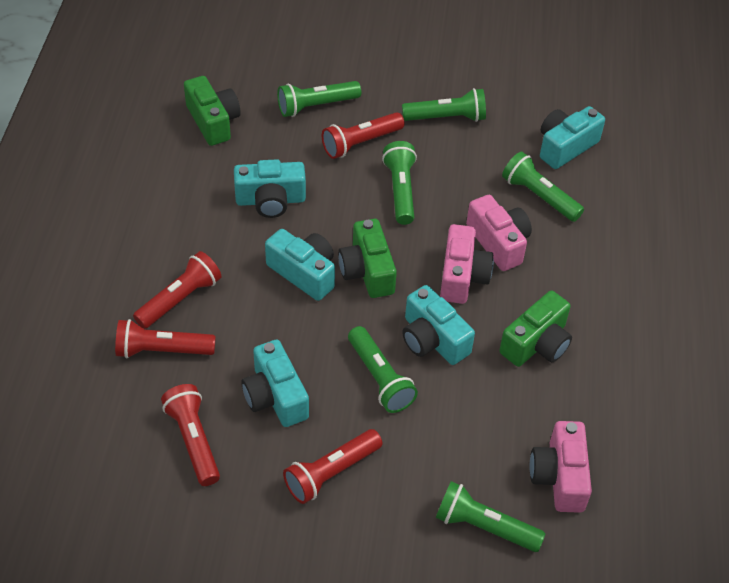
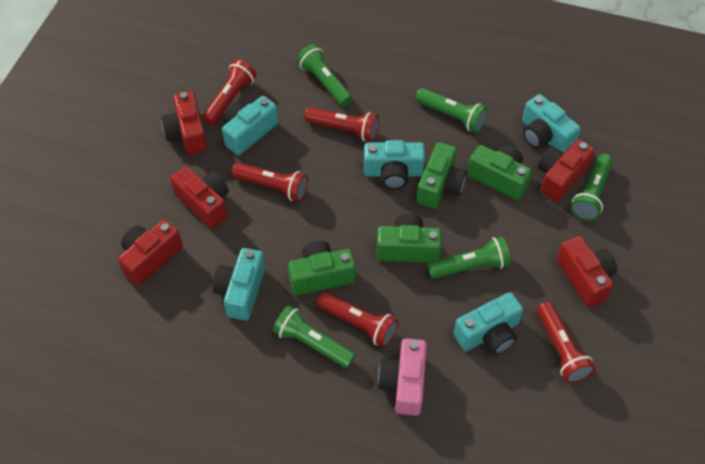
green camera: [184,76,241,146] [338,219,397,298] [499,291,572,367] = 3 -> [288,241,356,295] [376,214,442,263] [417,142,467,208] [467,145,532,200] = 4
green flashlight: [277,81,361,117] [348,326,418,413] [382,141,417,225] [402,88,486,122] [436,481,545,552] [502,152,584,222] = 6 -> [273,305,356,368] [297,44,352,107] [416,88,488,133] [427,237,511,279] [571,154,613,221] = 5
pink camera: [440,224,494,304] [466,195,532,271] [529,421,592,513] = 3 -> [378,338,427,416] = 1
red camera: none = 0 -> [118,220,183,286] [161,91,207,155] [170,166,229,229] [537,139,595,202] [557,236,617,307] = 5

